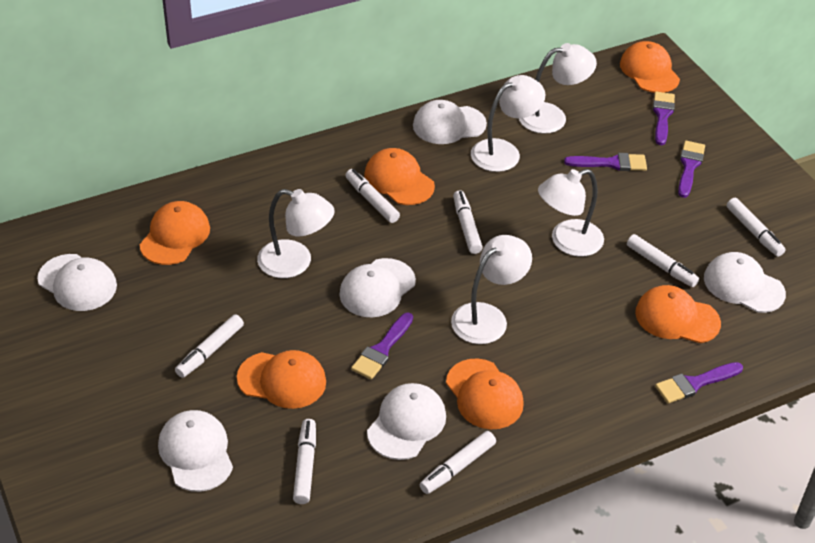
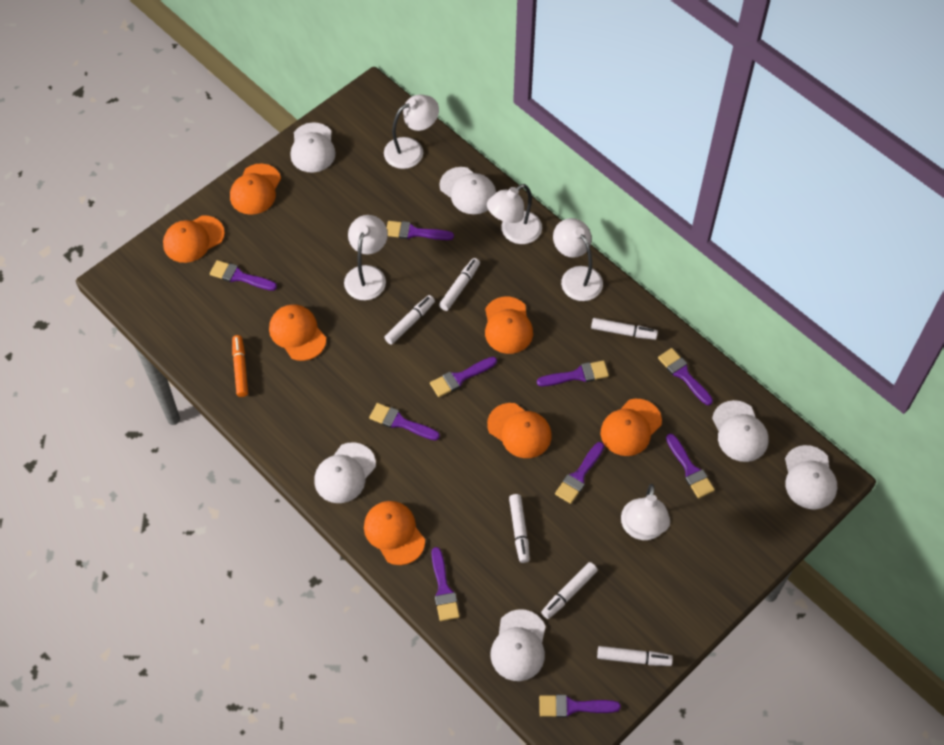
orange cap: [139,201,210,265] [237,350,326,409] [364,148,435,205] [446,358,524,429] [620,41,680,93] [635,285,721,343] = 6 -> [163,216,225,263] [230,164,281,215] [269,304,326,361] [364,501,425,565] [485,297,533,354] [487,403,552,458] [601,399,662,456] = 7
orange marker: none = 0 -> [232,335,248,397] = 1
purple brush: [351,313,413,380] [564,153,647,171] [653,92,675,145] [655,362,743,403] [678,141,705,198] = 5 -> [210,260,277,291] [369,403,440,440] [387,221,454,240] [430,357,497,397] [432,547,460,621] [537,360,609,386] [539,695,621,717] [555,442,604,504] [658,348,713,405] [666,434,715,498] = 10
white marker: [175,314,244,378] [293,419,316,504] [345,169,400,223] [419,431,496,494] [453,190,483,254] [627,234,699,287] [727,198,786,257] = 7 -> [384,295,435,345] [439,258,480,311] [509,494,530,563] [541,562,598,619] [591,318,658,340] [597,646,673,666] = 6

